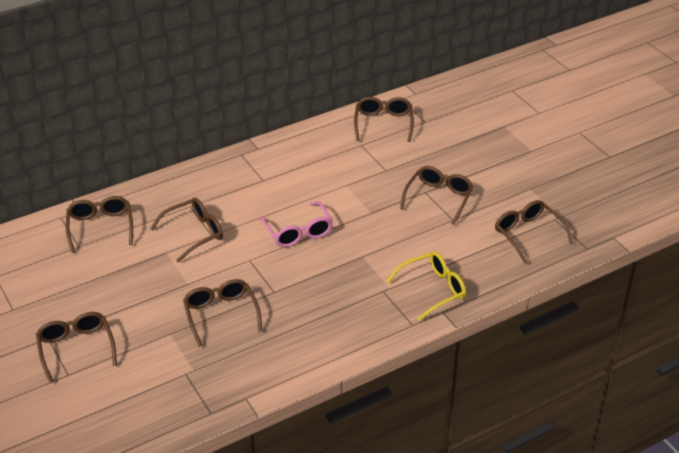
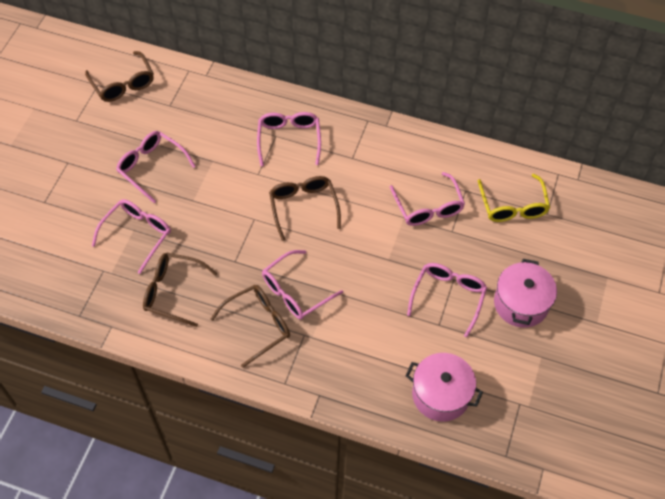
brown glasses: [36,312,117,383] [66,196,133,253] [150,197,223,263] [183,279,262,347] [354,97,414,142] [400,166,474,225] [495,200,573,264] = 7 -> [85,51,154,102] [143,253,217,327] [211,285,290,368] [269,176,341,241] = 4
pink glasses: [259,201,333,247] = 1 -> [92,199,171,274] [116,131,196,203] [257,112,321,166] [262,250,343,319] [390,172,465,226] [407,263,487,337] = 6
pink pot: none = 0 -> [406,353,483,422] [494,259,557,328] = 2

